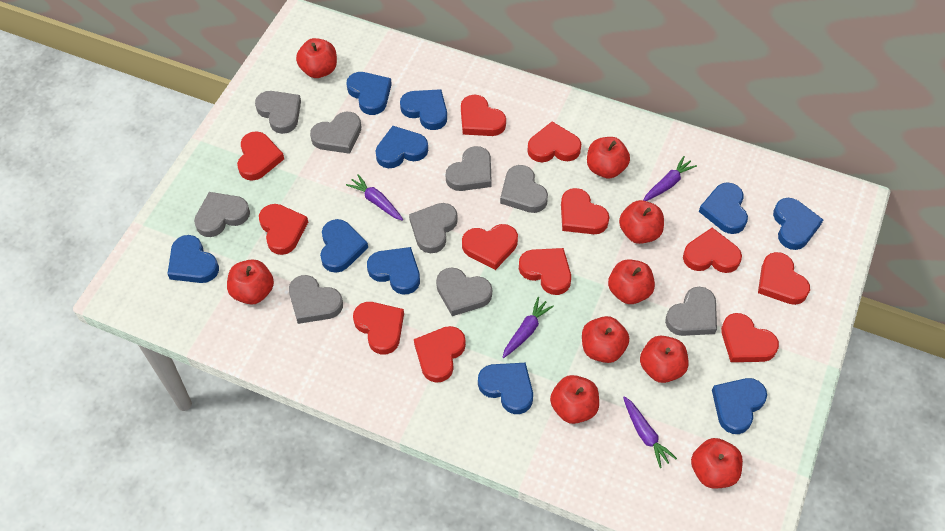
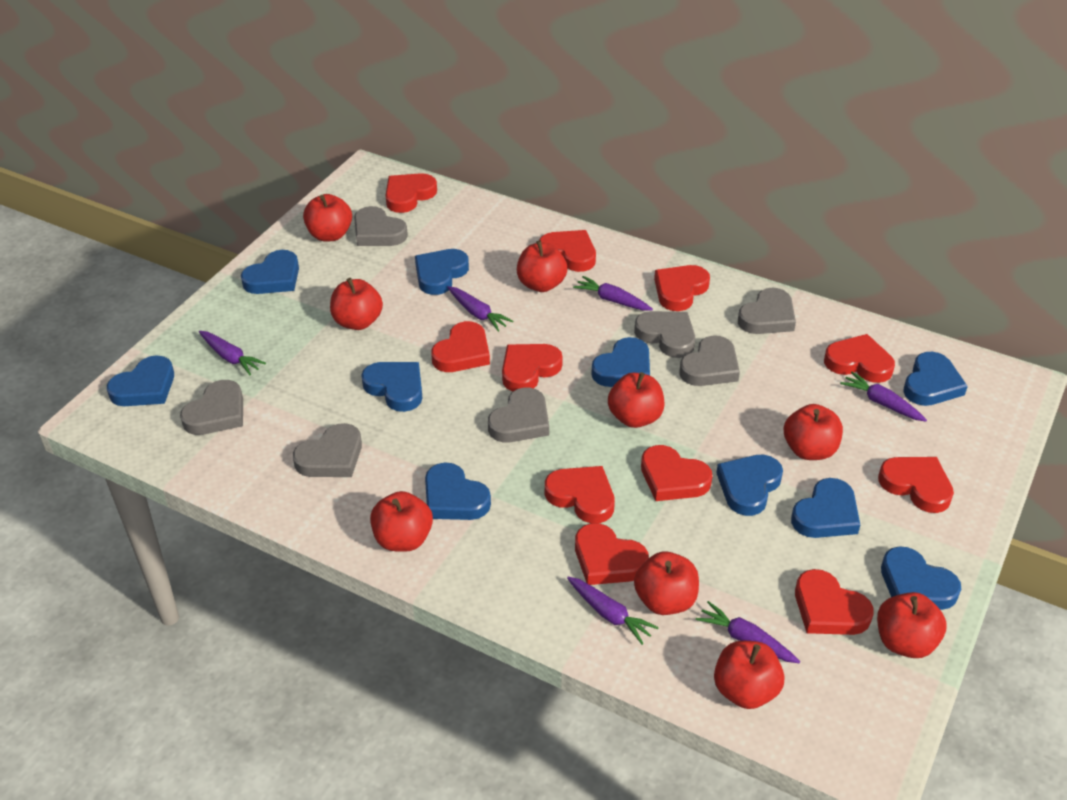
grey heart: [194,192,250,237] [255,91,301,134] [289,275,343,324] [310,112,361,154] [409,203,458,253] [436,268,492,316] [446,146,492,191] [500,165,548,213] [665,287,717,336] = 9 -> [180,380,243,435] [293,423,362,477] [354,206,408,246] [488,387,549,443] [634,311,695,358] [679,335,740,386] [738,288,796,334] = 7
purple carrot: [346,174,403,221] [502,297,554,358] [623,396,677,468] [643,156,697,201] = 4 -> [199,331,266,375] [447,286,513,332] [567,576,659,645] [573,276,653,310] [696,601,800,663] [840,372,927,422] = 6
red heart: [237,131,284,181] [259,204,308,255] [353,302,404,354] [414,326,466,383] [461,95,506,136] [462,224,518,270] [519,248,571,295] [527,122,581,162] [561,188,609,234] [683,228,742,273] [721,313,779,362] [758,252,810,305] = 12 -> [385,173,437,213] [431,321,490,372] [502,344,563,392] [539,230,596,272] [545,466,615,523] [575,523,649,585] [641,445,712,501] [654,265,710,311] [795,569,874,635] [824,334,895,383] [878,457,954,513] = 11

